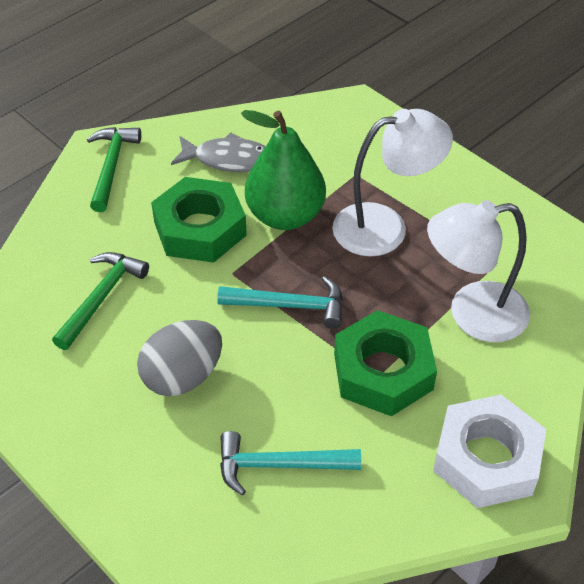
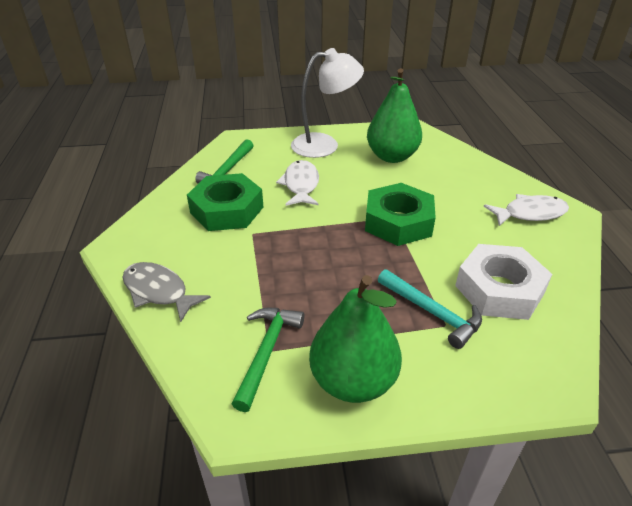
green pear: [241,110,326,230] = 1 -> [309,275,402,403] [367,68,422,163] = 2
grey egg: [137,320,222,396] = 1 -> none = 0
turquoise hammer: [217,276,343,329] [220,431,361,495] = 2 -> [378,269,482,349] = 1
white fish: none = 0 -> [276,160,319,206] [483,194,569,226] = 2
white lamp: [332,109,453,256] [427,200,530,342] = 2 -> [291,48,364,158] = 1

